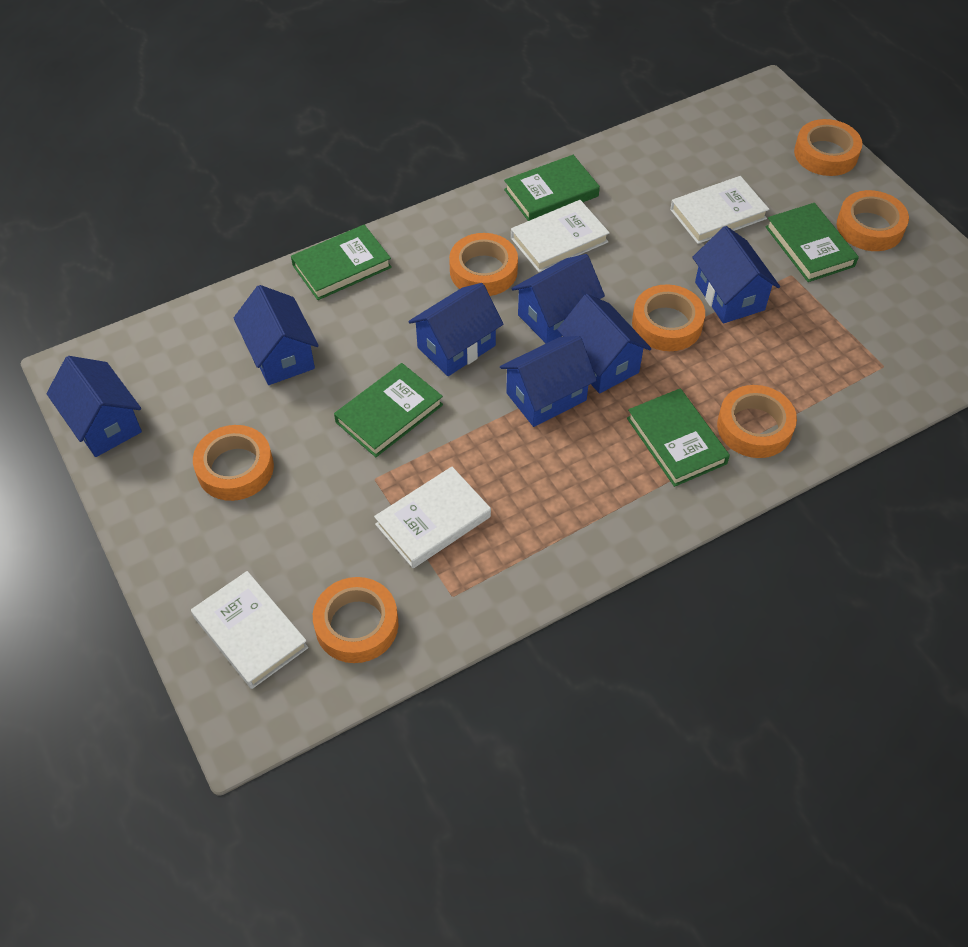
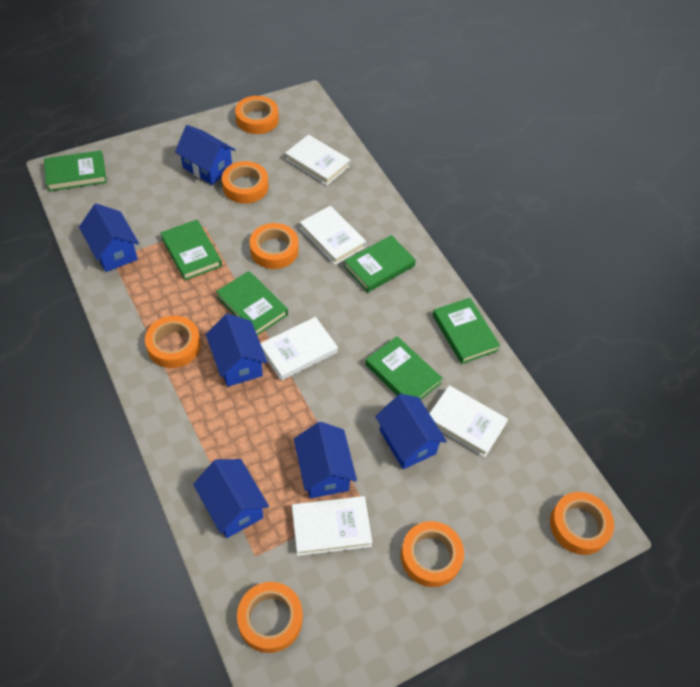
blue house: [46,356,142,457] [234,285,319,385] [408,283,503,376] [500,336,597,427] [512,254,605,343] [557,294,652,394] [692,226,780,323] = 7 -> [79,204,139,272] [175,125,236,185] [193,459,269,538] [206,313,268,387] [294,422,357,499] [375,394,447,469] = 6
green book: [291,225,392,300] [334,363,443,457] [504,155,600,221] [627,388,730,487] [765,203,859,282] = 5 -> [44,150,107,191] [160,220,222,280] [216,271,288,336] [344,235,416,293] [365,336,443,400] [433,298,500,364] = 6
white book: [191,571,308,689] [374,467,491,568] [511,200,610,272] [670,176,769,244] = 4 -> [260,317,338,381] [285,134,350,185] [292,496,372,556] [300,206,366,265] [429,385,508,457] = 5

